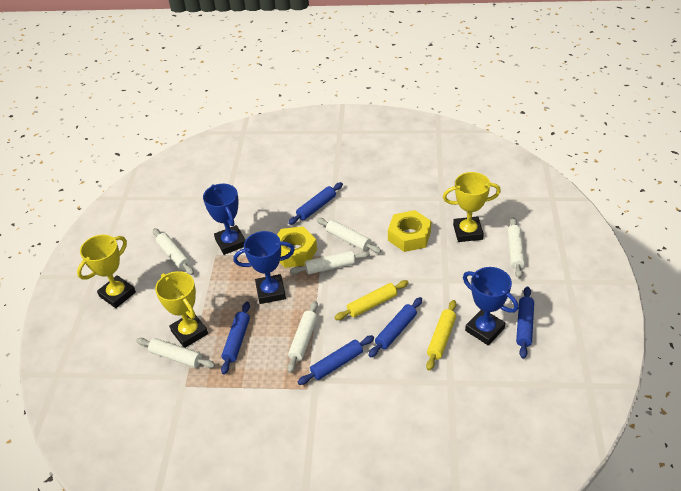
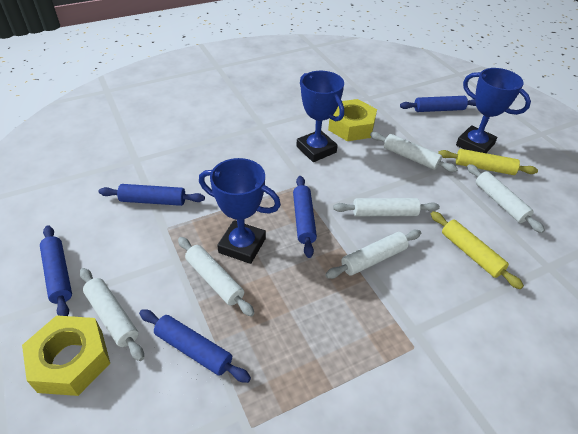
yellow trophy: [77,235,136,308] [155,271,208,348] [443,172,501,242] = 3 -> none = 0

